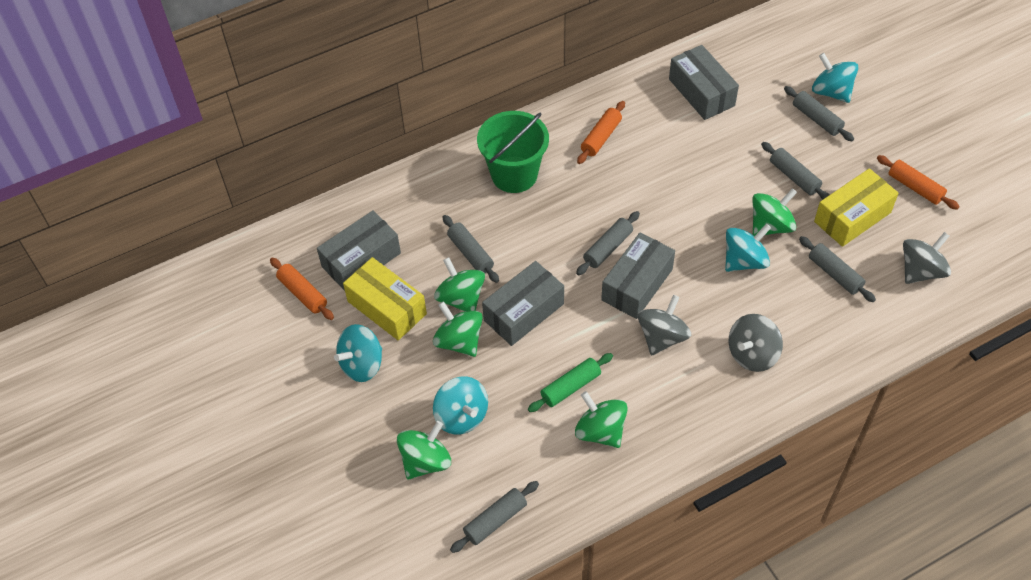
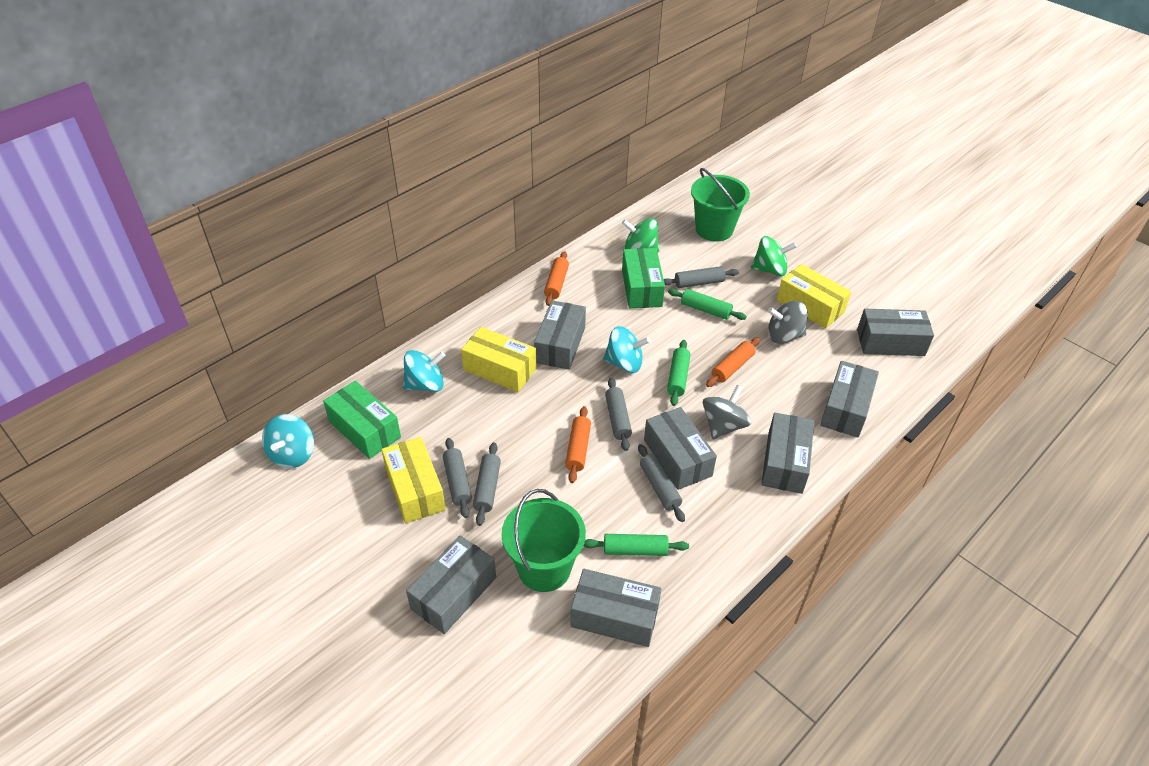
green box: none = 0 -> [323,381,401,459] [622,248,665,308] = 2
green bucket: [477,111,549,193] = 1 -> [502,489,586,592] [691,168,750,241] = 2
green rolling pin: [528,353,613,412] = 1 -> [584,534,689,556] [667,340,690,406] [668,289,747,320] = 3
green spinning top: [397,421,451,479] [433,301,483,357] [434,257,485,312] [575,391,628,448] [752,188,797,236] = 5 -> [622,218,660,252] [751,236,797,276] = 2
grey box: [317,210,401,291] [482,261,564,346] [601,233,675,319] [669,45,739,120] = 4 -> [406,535,496,634] [534,300,586,370] [571,569,661,647] [644,407,717,490] [761,413,814,494] [820,361,879,438] [857,309,934,356] = 7
grey rolling pin: [442,215,499,283] [450,481,539,553] [576,211,640,275] [761,142,829,200] [784,86,854,141] [799,236,876,302] = 6 -> [443,438,472,518] [473,442,501,526] [605,378,632,451] [638,444,685,522] [664,266,739,288] = 5
grey spinning top: [637,295,691,355] [729,314,783,372] [903,232,951,284] = 3 -> [703,385,751,439] [768,301,808,344] = 2
turquoise spinning top: [334,324,382,382] [433,376,488,435] [725,224,771,272] [812,53,858,103] = 4 -> [262,414,314,468] [403,350,446,392] [603,326,650,373] = 3
yellow box: [343,257,427,340] [814,168,899,247] = 2 -> [381,437,446,523] [461,327,536,392] [777,264,851,329] = 3

